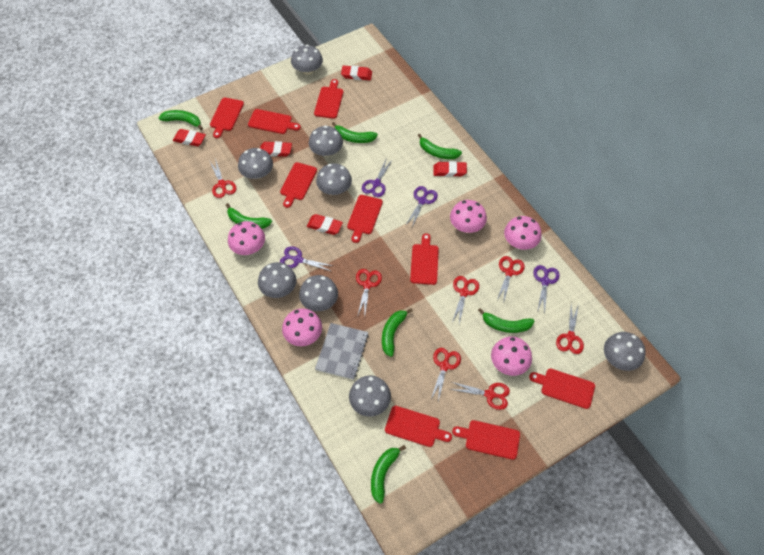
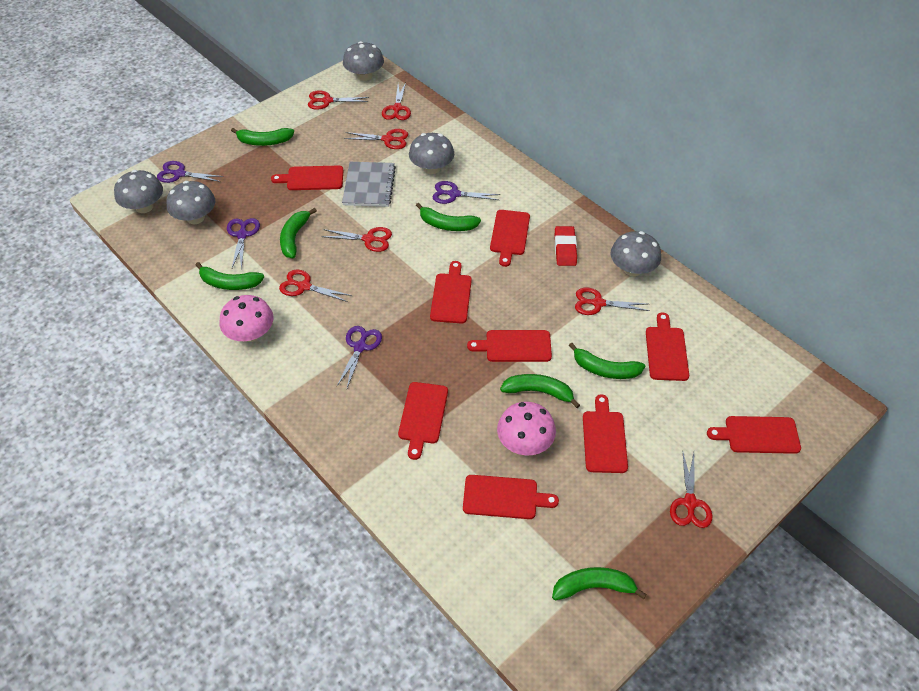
grey mushroom: [238,148,273,179] [258,262,296,298] [291,45,323,75] [299,275,338,311] [309,126,343,157] [316,163,352,195] [349,375,391,417] [604,332,645,371] = 8 -> [114,170,163,213] [167,181,215,224] [343,41,384,81] [409,133,454,174] [611,231,661,276] = 5
pink mushroom: [228,221,265,255] [282,308,322,346] [450,200,487,233] [491,337,532,376] [504,216,542,250] = 5 -> [220,295,274,342] [497,402,556,456] = 2
red eraser: [173,129,206,146] [260,141,292,157] [307,214,343,235] [341,65,372,80] [433,161,467,177] = 5 -> [555,226,577,266] = 1

